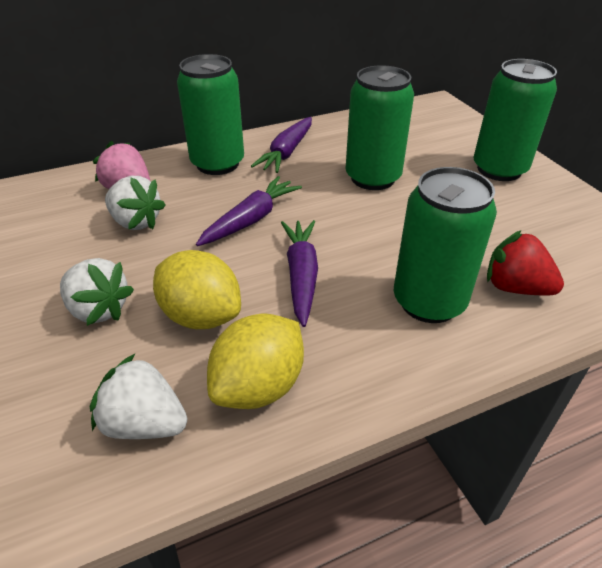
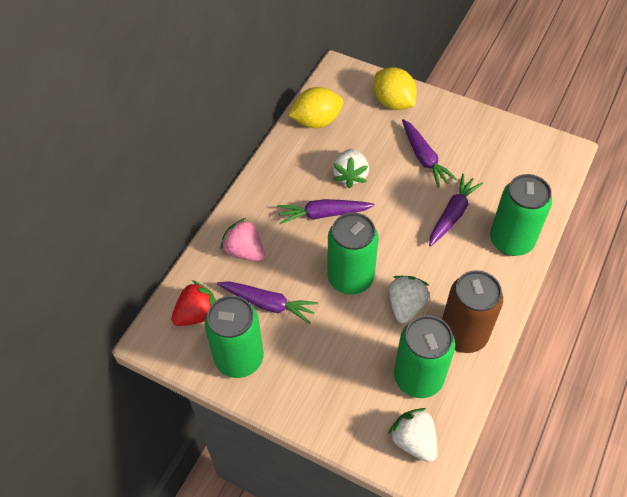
brown can: none = 0 -> [442,270,503,353] = 1
purple carrot: [196,176,302,246] [251,117,312,173] [281,220,318,327] = 3 -> [217,281,318,324] [277,199,375,224] [402,119,457,188] [429,174,483,247] = 4

